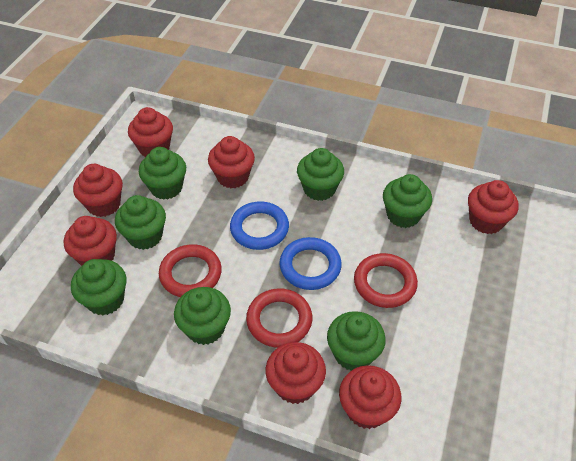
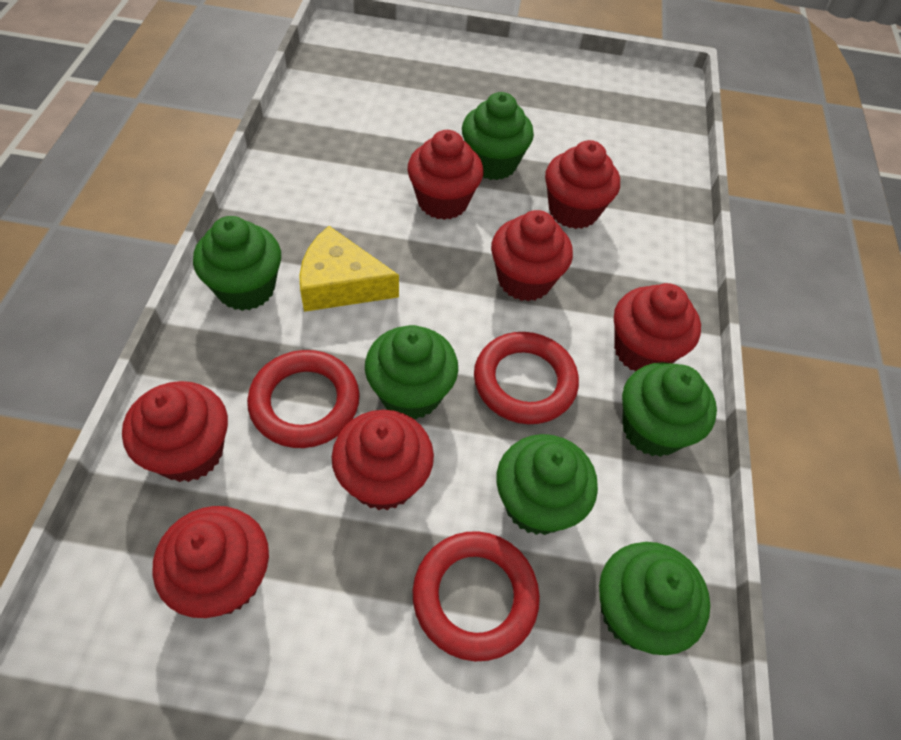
blue ring: [230,201,289,250] [279,237,342,290] = 2 -> none = 0
green cupcake: [71,259,126,316] [115,195,166,250] [139,147,186,200] [174,287,231,345] [297,148,344,201] [327,311,386,371] [383,174,432,228] = 7 -> [193,216,281,311] [365,325,458,420] [462,92,534,180] [496,434,598,535] [599,542,710,655] [622,362,717,457] = 6
yellow cheese: none = 0 -> [299,226,399,312] = 1

